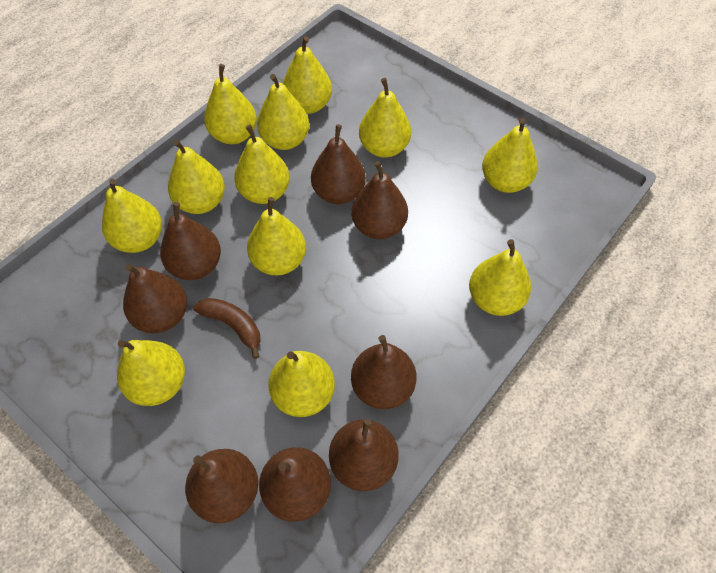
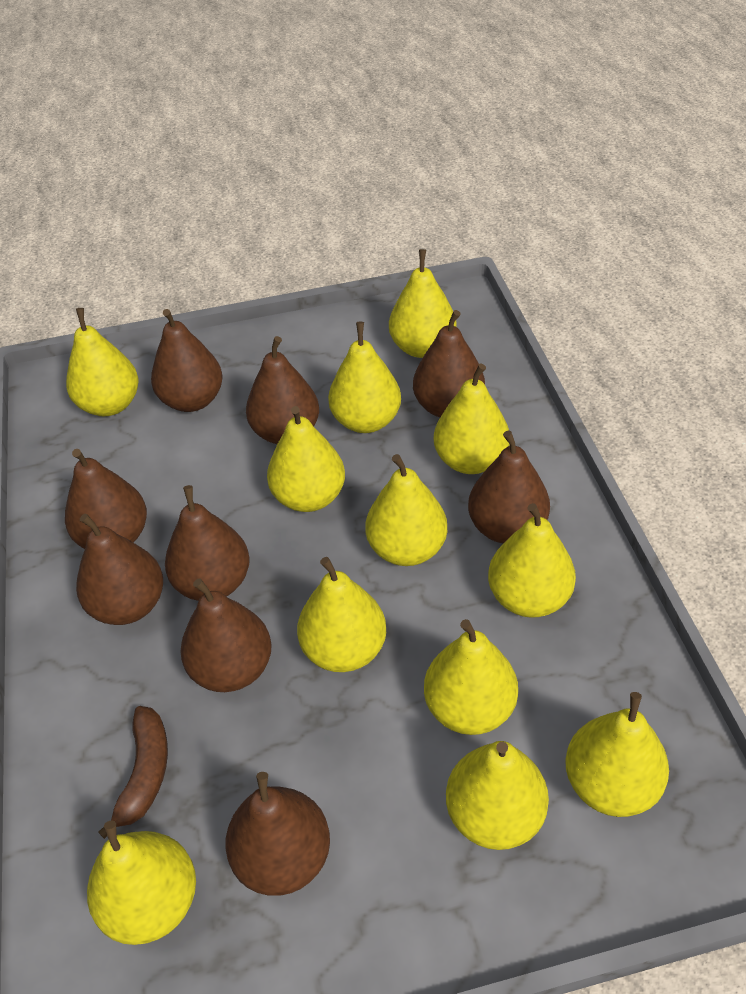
brown pear: [123,264,187,333] [160,202,221,280] [185,449,258,523] [259,447,331,522] [311,124,366,204] [329,419,399,491] [351,335,416,409] [352,161,408,239] = 8 -> [65,449,147,549] [76,513,163,625] [151,309,223,412] [165,485,250,601] [180,578,272,692] [225,772,330,896] [246,336,319,444] [413,310,485,417] [468,430,550,544] = 9

